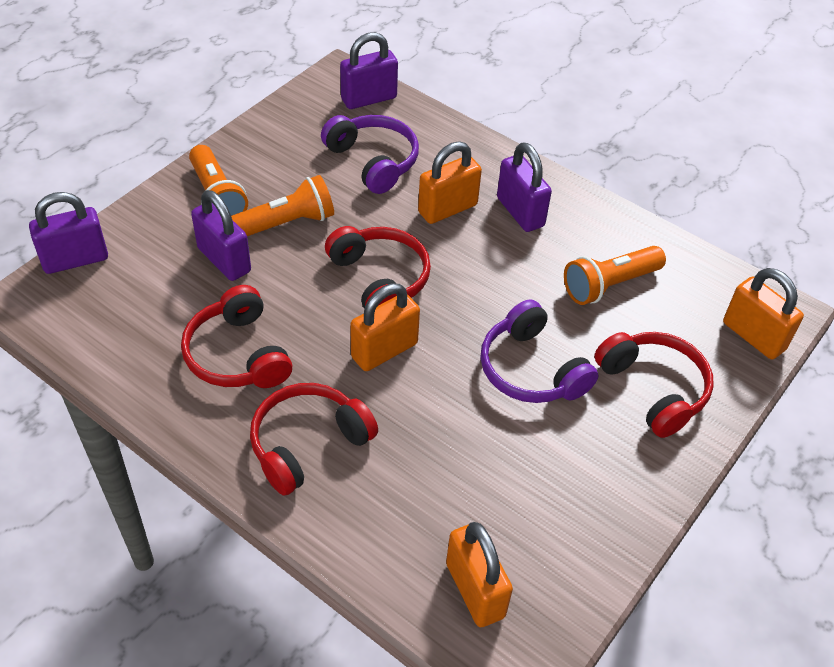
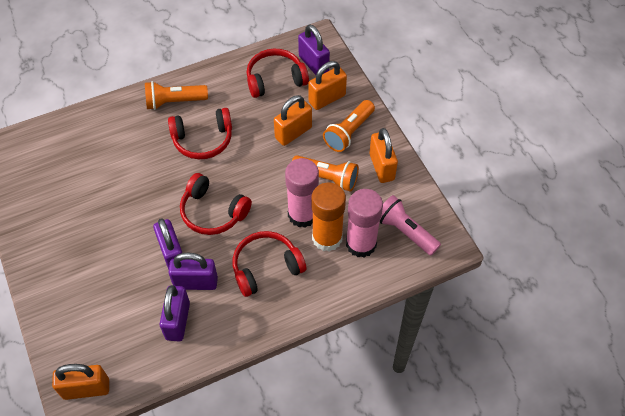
orange glue stick: none = 0 -> [312,183,346,252] = 1
pink flashlight: none = 0 -> [380,195,441,256] = 1
pink glue stick: none = 0 -> [285,158,319,228] [346,189,383,258] = 2
purple headphones: [321,115,419,194] [481,299,598,403] = 2 -> none = 0

